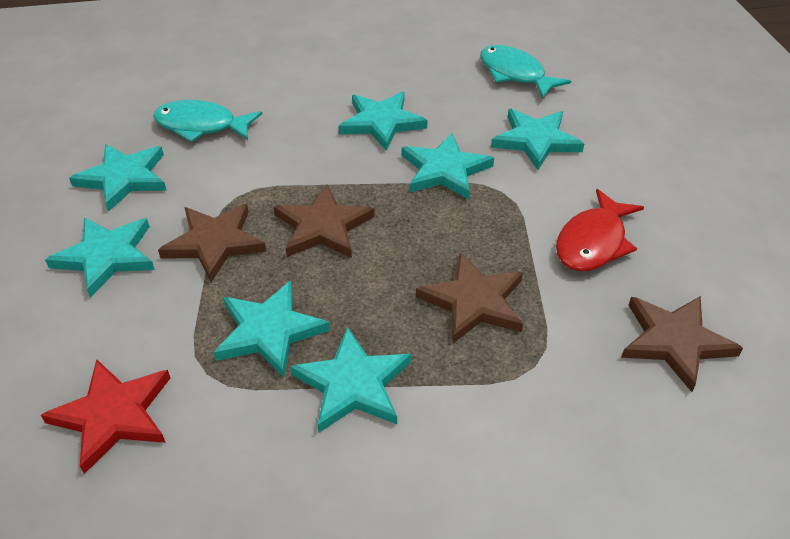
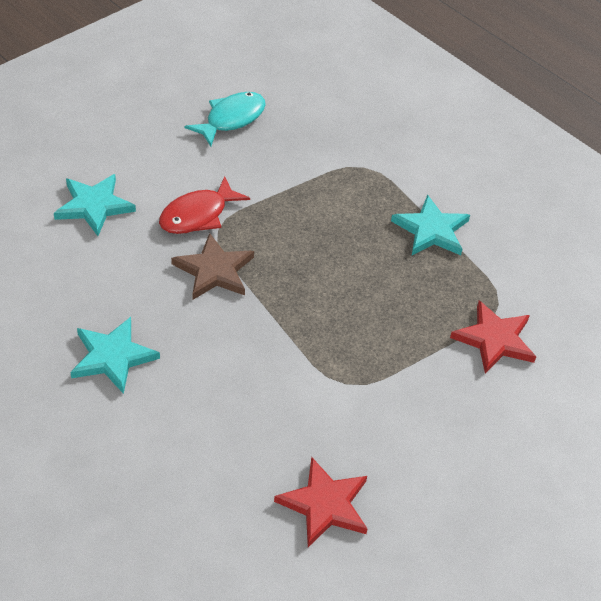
brown star: [158,204,266,282] [274,185,375,258] [416,253,523,343] [621,296,743,392] = 4 -> [171,233,254,300] = 1
red star: [41,359,170,474] = 1 -> [274,457,367,547] [450,301,536,374] = 2
turquoise fish: [153,100,262,142] [480,45,571,99] = 2 -> [185,92,266,146] = 1
turquoise star: [45,217,155,298] [69,144,167,212] [213,281,330,378] [290,327,411,433] [338,92,427,151] [402,133,494,199] [491,109,584,170] = 7 -> [54,174,136,236] [70,317,160,394] [391,195,470,255] = 3

